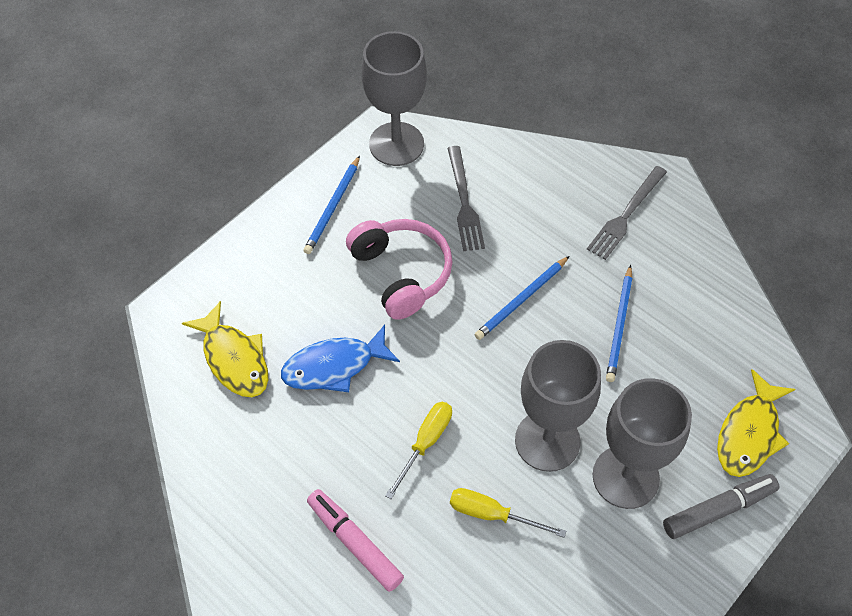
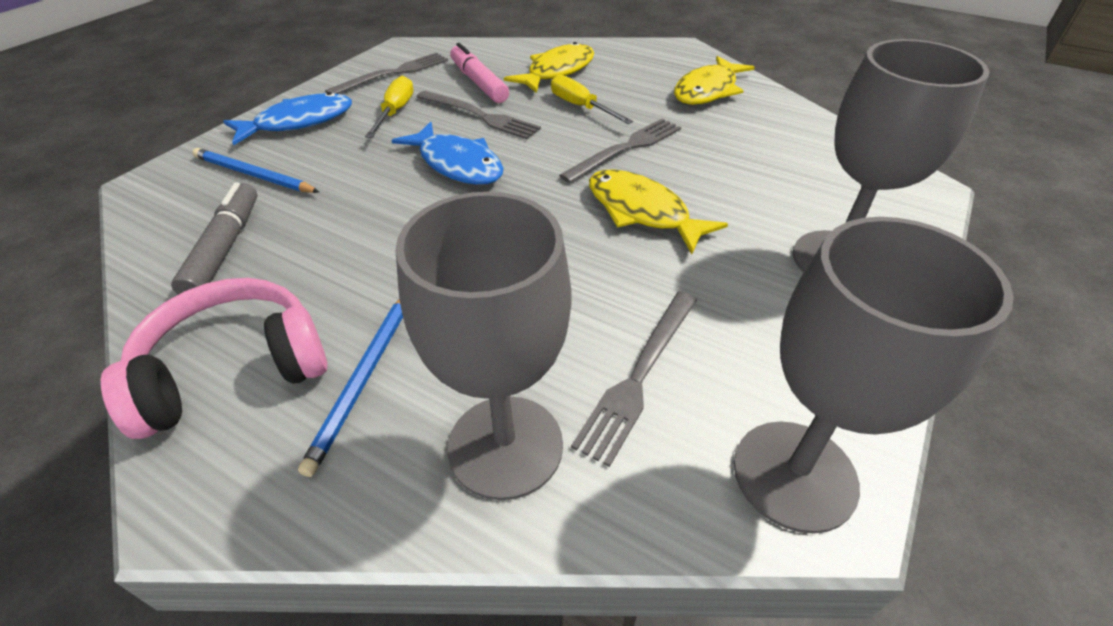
blue fish: [281,325,400,392] = 1 -> [223,92,352,145] [391,122,503,185] = 2
blue pencil: [303,156,360,254] [474,256,569,340] [606,265,632,382] = 3 -> [192,148,319,193] [298,299,403,477] = 2
grey fork: [447,146,485,251] [587,166,667,260] = 2 -> [325,53,448,94] [417,91,541,139] [559,118,681,183] [571,291,697,467] = 4
yellow fish: [182,301,268,397] [717,369,795,477] = 2 -> [504,42,594,93] [589,170,728,254] [674,56,755,105] = 3

